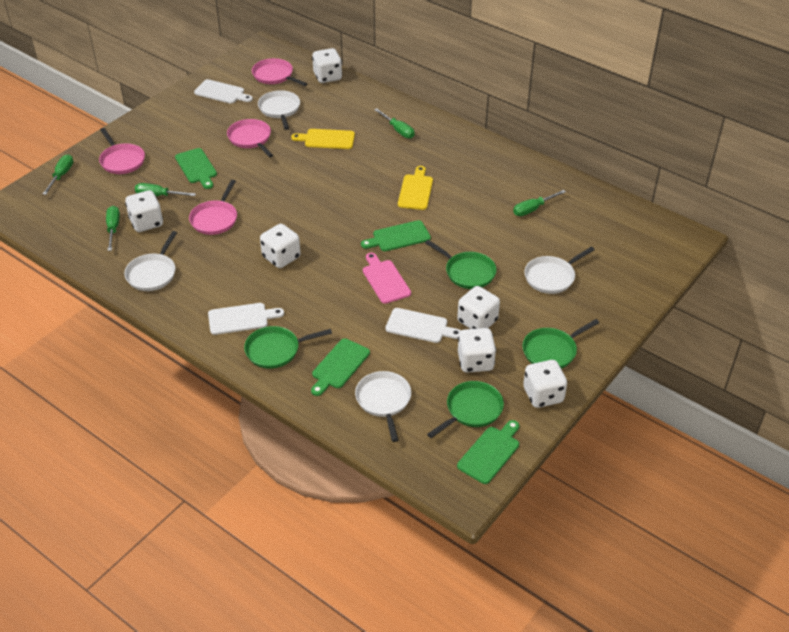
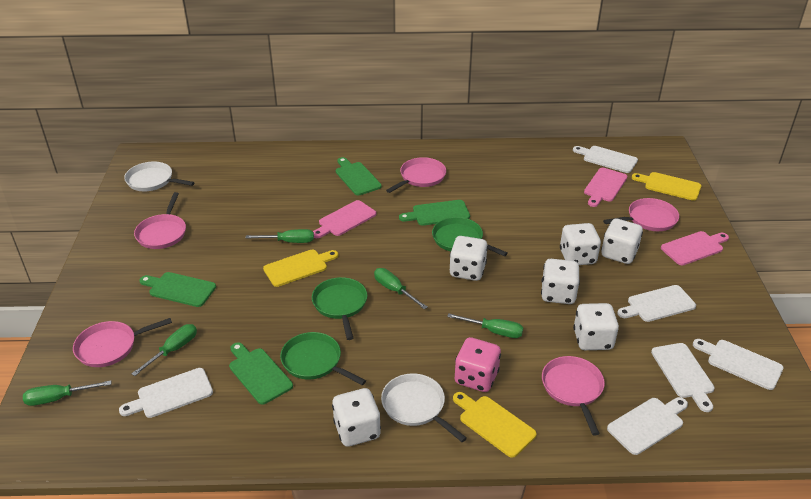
green pan: [244,326,332,369] [425,240,496,289] [427,381,504,438] [523,319,599,369] = 4 -> [280,332,366,385] [312,277,367,340] [432,217,507,256] = 3
pink cutting board: [363,253,411,304] = 1 -> [313,200,376,238] [584,168,627,207] [661,231,729,266] = 3
pink dice: none = 0 -> [455,337,501,392] = 1
pink pan: [99,128,145,174] [189,180,237,235] [227,119,273,158] [252,58,307,86] = 4 -> [73,318,172,367] [134,192,186,249] [386,157,446,193] [542,356,605,436] [603,198,679,231] = 5
white cutting board: [194,79,253,104] [208,303,284,335] [385,308,461,343] = 3 -> [119,368,213,418] [573,146,638,173] [607,397,688,455] [617,285,696,322] [651,343,715,412] [693,339,784,390] = 6
white pan: [124,231,177,291] [258,90,300,130] [355,371,411,442] [524,247,595,294] = 4 -> [124,162,195,191] [381,373,467,442] = 2
yellow cutting board: [291,129,355,149] [398,166,433,210] = 2 -> [263,250,339,287] [453,392,537,458] [632,172,701,201] = 3

